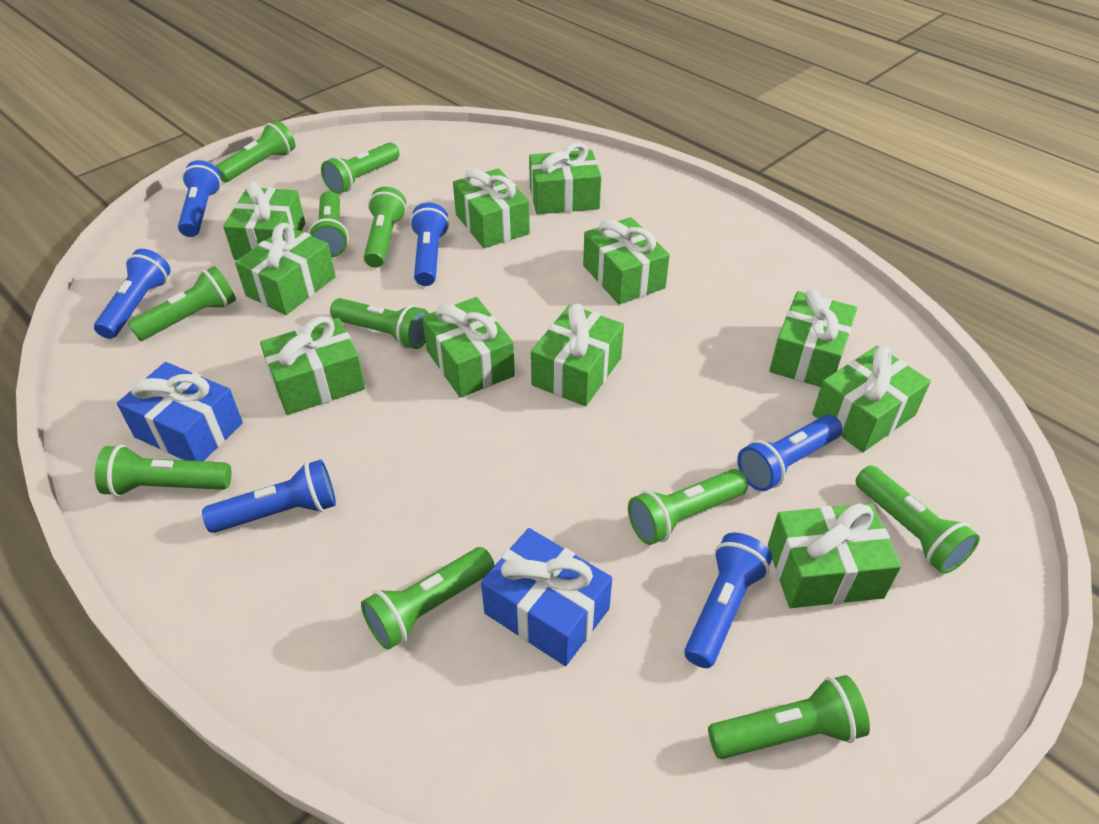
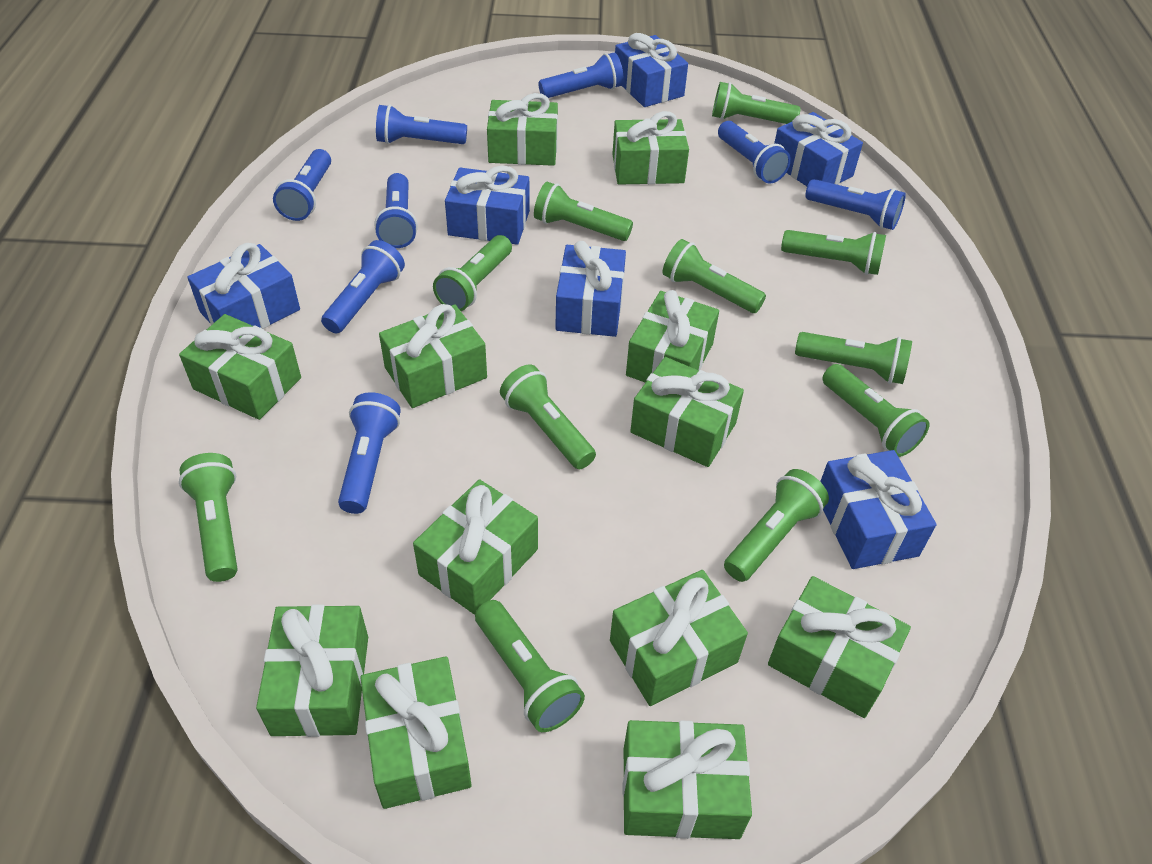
blue flashlight: [94,249,171,339] [178,160,221,237] [202,460,336,533] [410,203,449,286] [684,533,772,668] [737,415,843,491] = 6 -> [273,149,331,221] [321,240,405,333] [338,392,401,514] [374,173,418,248] [376,105,467,144] [538,52,624,98] [718,121,791,184] [805,179,906,230] = 8
blue gift: [117,362,243,461] [481,528,612,666] = 2 -> [187,243,300,329] [445,166,530,245] [555,241,626,337] [615,33,688,107] [774,112,863,186] [820,450,936,569] = 6
green gift: [223,181,305,260] [235,223,336,315] [260,316,365,415] [422,297,515,398] [453,168,530,248] [529,143,601,214] [531,304,624,406] [583,217,670,304] [768,503,901,608] [769,289,857,387] [812,346,931,452] = 11 -> [179,314,301,420] [256,604,368,737] [360,656,471,809] [379,304,487,408] [413,479,538,615] [487,93,558,166] [610,570,748,706] [612,111,689,185] [623,720,752,839] [626,290,719,383] [630,357,744,467] [768,576,911,718] = 12

